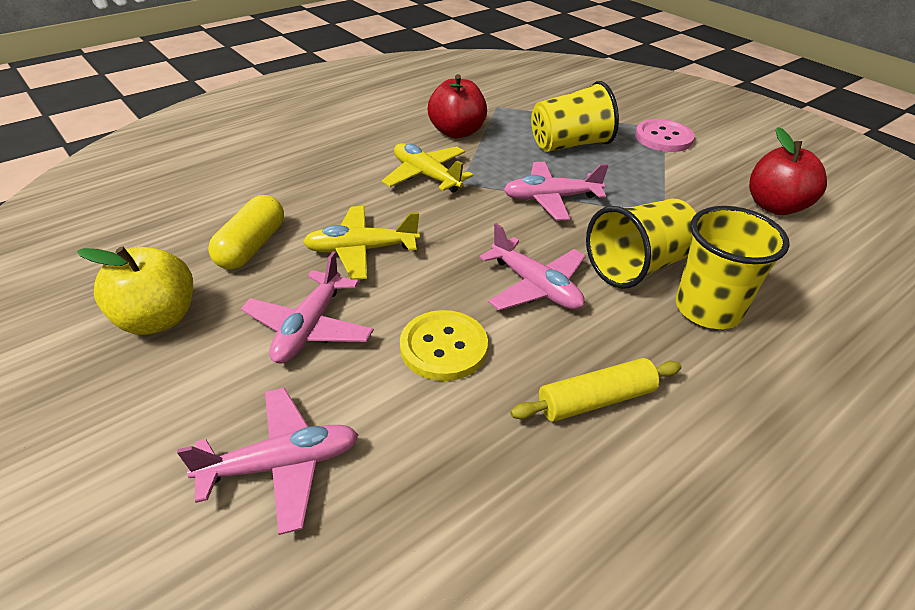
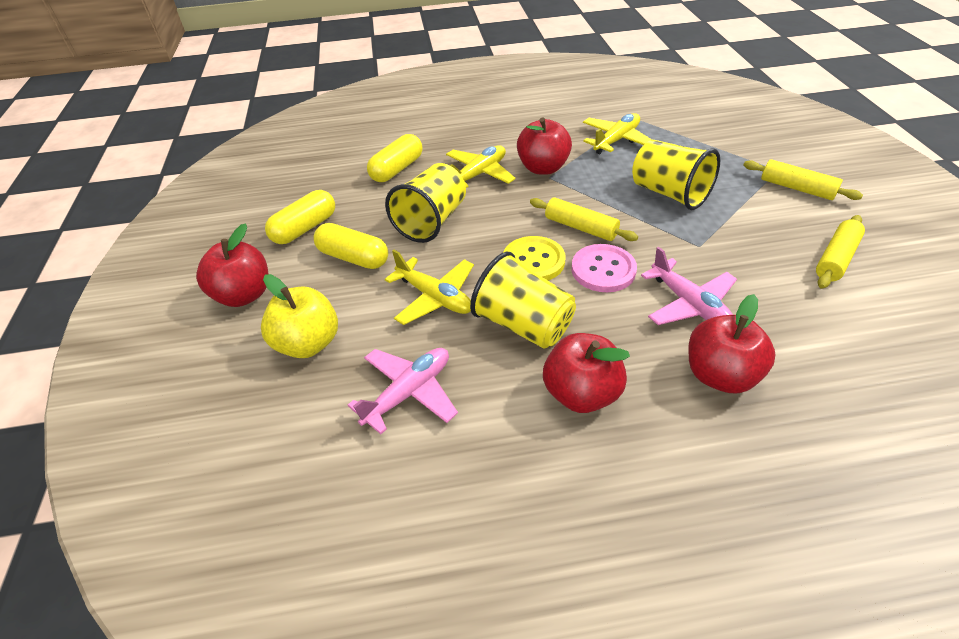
pink plane: [177,388,358,535] [241,251,374,364] [479,223,586,311] [504,162,609,221] = 4 -> [348,348,458,434] [641,247,737,325] = 2
red apple: [428,74,487,138] [749,127,827,215] = 2 -> [196,223,268,307] [517,117,572,175] [543,333,630,413] [689,294,775,394] = 4
yellow capsule: [208,195,284,270] = 1 -> [265,190,335,244] [313,223,388,269] [367,134,423,182] = 3
yellow plane: [303,206,420,280] [382,143,473,193] = 2 -> [385,250,474,325] [446,145,515,188] [583,113,652,154] = 3
yellow rolling pin: [510,358,682,422] = 1 -> [530,197,638,241] [743,159,863,200] [816,215,865,289] = 3

